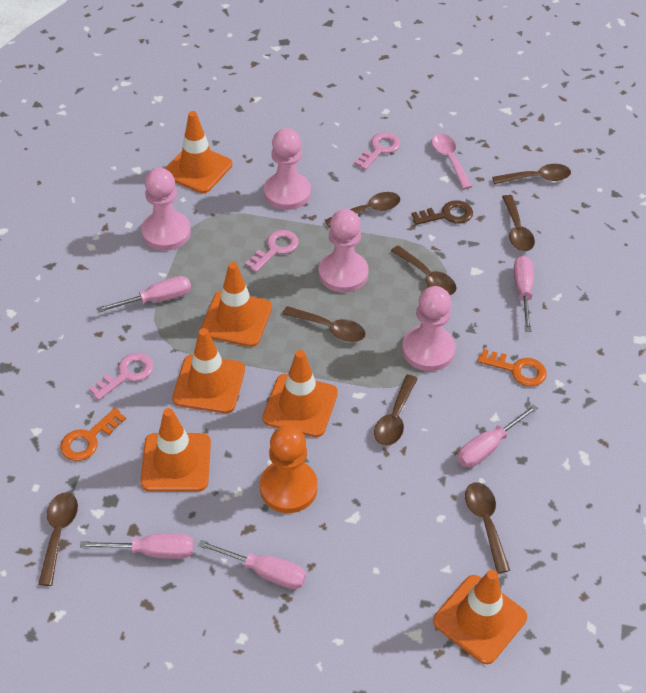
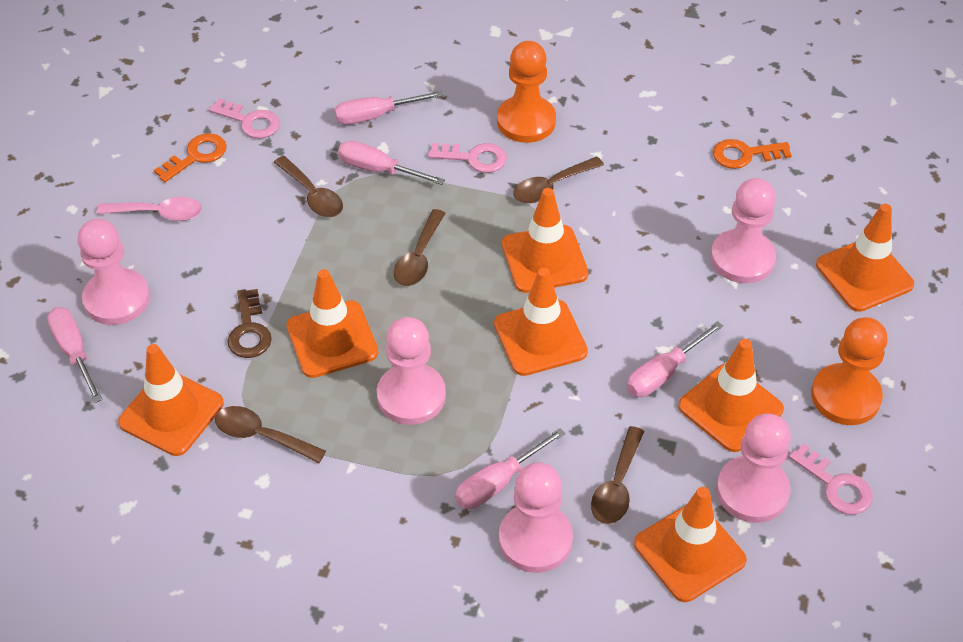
brown spoon: [38,492,78,586] [282,306,366,342] [325,192,400,227] [374,375,418,446] [391,245,457,295] [465,482,510,573] [492,164,571,184] [502,195,535,251] = 8 -> [215,406,326,463] [274,156,343,217] [394,209,446,286] [513,157,604,203] [591,426,644,524] = 5
orange pawn: [260,425,318,513] = 1 -> [497,41,556,143] [811,317,888,425] = 2
orange traffic cone: [140,408,211,492] [165,111,232,193] [172,328,245,413] [201,262,272,347] [262,350,338,437] [433,570,527,665] = 6 -> [118,344,224,456] [286,269,378,378] [494,268,588,376] [502,188,589,293] [634,487,747,602] [678,339,784,452] [816,204,914,312] = 7
pink pawn: [141,168,191,251] [264,128,311,210] [318,209,369,293] [402,286,455,371] = 4 -> [77,219,150,325] [377,317,446,425] [499,462,573,573] [711,178,776,283] [716,413,791,523] = 5

